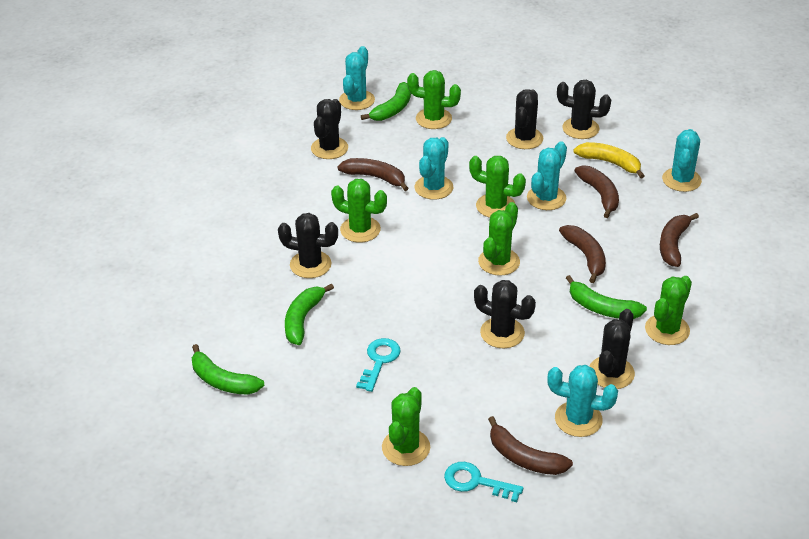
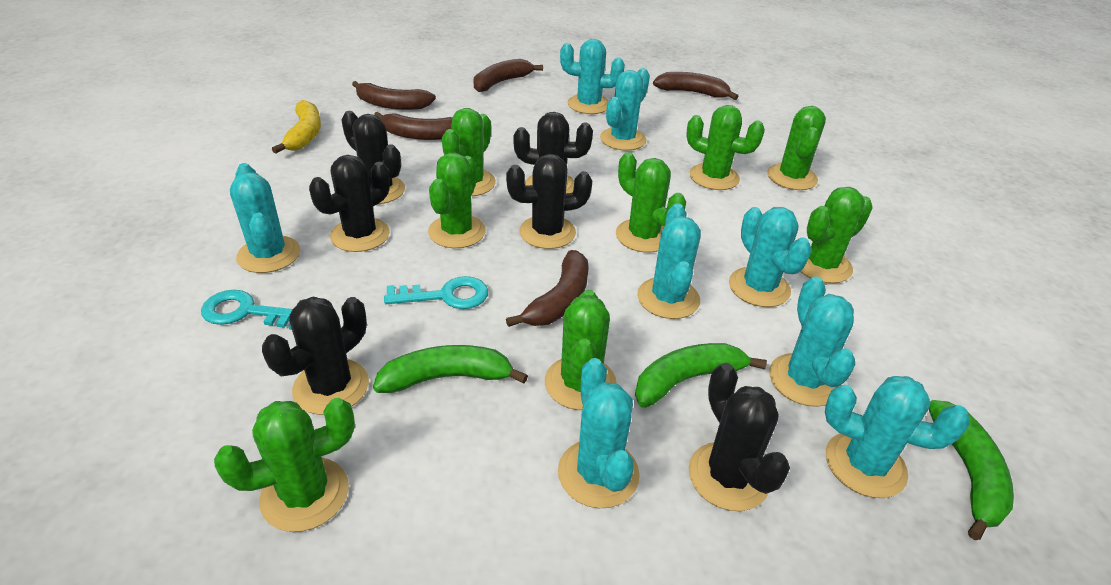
green banana: [192,344,265,395] [285,284,334,345] [361,82,411,121] [566,275,647,319] = 4 -> [373,345,528,393] [635,343,767,408] [929,400,1014,540] = 3
green cactus: [331,179,387,242] [382,387,430,466] [407,70,461,129] [469,156,526,218] [478,202,520,276] [645,276,692,345] = 6 -> [214,398,355,532] [428,153,486,248] [442,108,496,196] [545,290,617,410] [616,152,686,252] [686,105,765,190] [767,106,826,190] [800,187,873,283] = 8
turquoise cactus: [339,46,375,110] [415,137,453,200] [527,141,567,210] [547,365,618,437] [662,129,702,192] = 5 -> [230,163,300,273] [558,358,640,508] [560,39,625,114] [600,68,650,150] [637,203,701,319] [729,207,812,307] [769,276,856,407] [825,376,970,498] = 8

